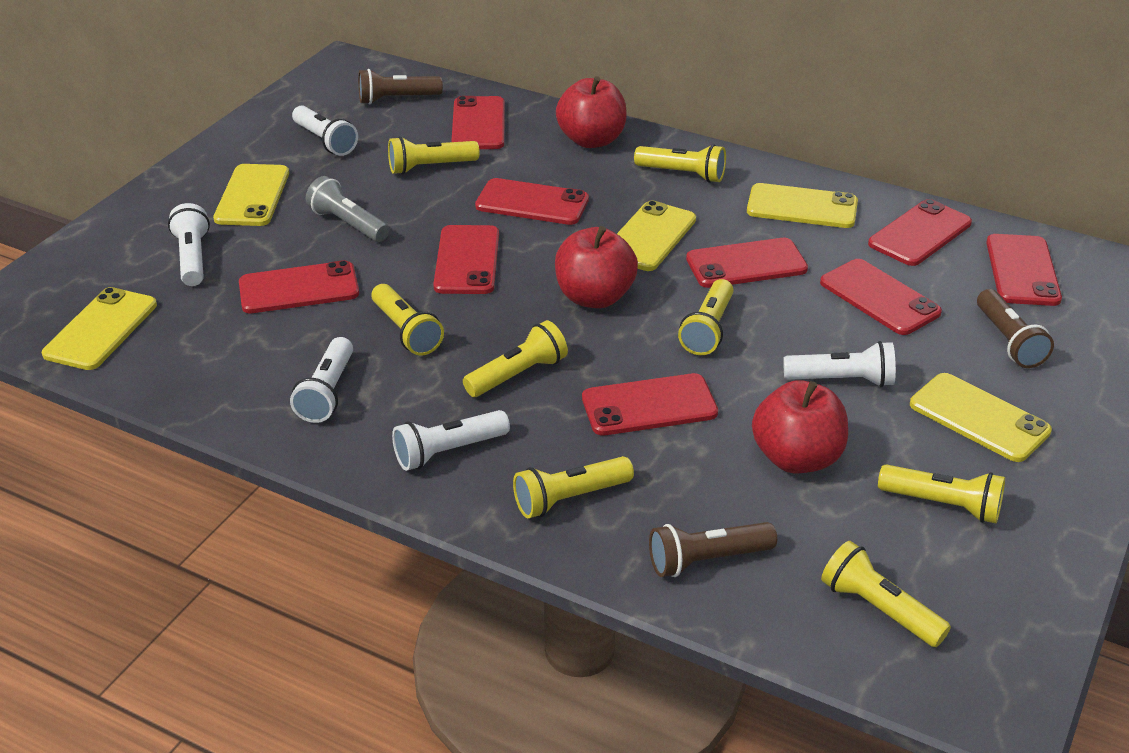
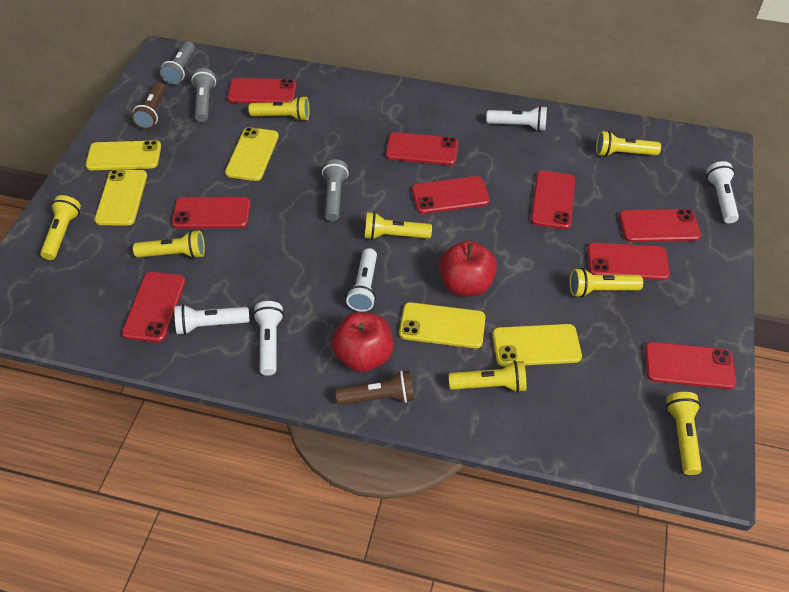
brown flashlight: [358,69,443,104] [649,522,777,577] [977,289,1054,368] = 3 -> [132,82,166,129] [335,370,414,405] = 2
grey flashlight: [306,176,389,242] = 1 -> [160,41,195,85] [191,68,216,122] [322,159,349,221] = 3
red apple: [555,226,638,308] [556,76,627,148] [752,380,848,473] = 3 -> [332,312,394,372] [439,241,497,296] = 2

